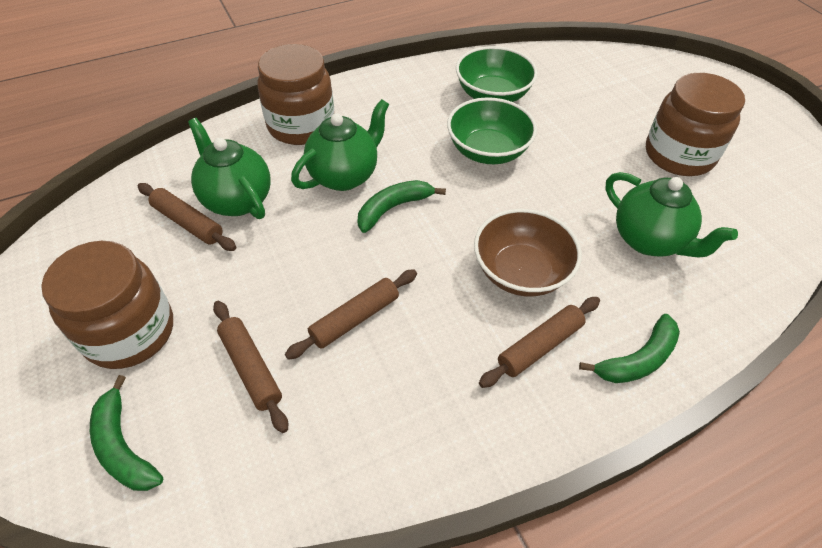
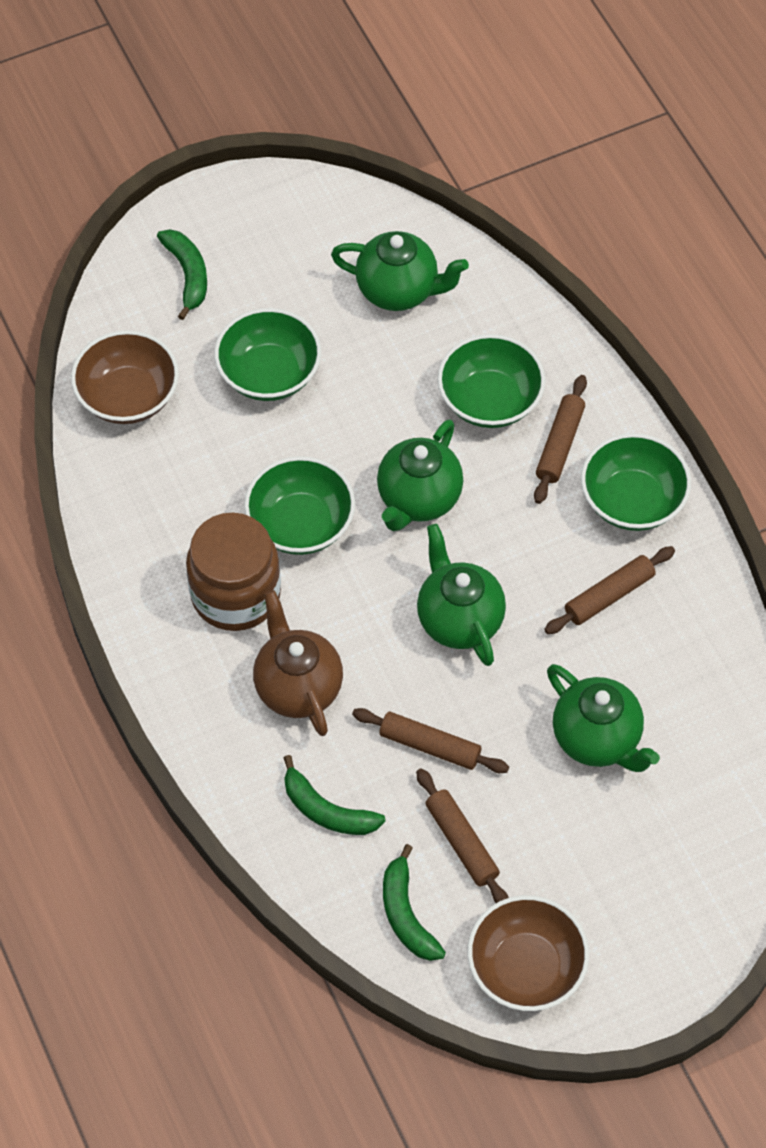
brown bowl: [474,209,582,296] = 1 -> [71,330,179,424] [468,895,589,1011] = 2
brown jar: [41,241,173,369] [257,44,334,145] [646,73,745,176] = 3 -> [186,513,281,631] = 1
brown teapot: none = 0 -> [253,590,343,736] = 1
green bowl: [447,97,537,164] [456,46,538,102] = 2 -> [214,308,321,401] [244,456,355,555] [438,334,545,428] [581,433,691,531] = 4
green teapot: [188,118,271,219] [291,99,389,191] [605,172,738,258] = 3 -> [331,231,469,311] [377,419,463,531] [417,524,506,666] [547,664,660,772] = 4

